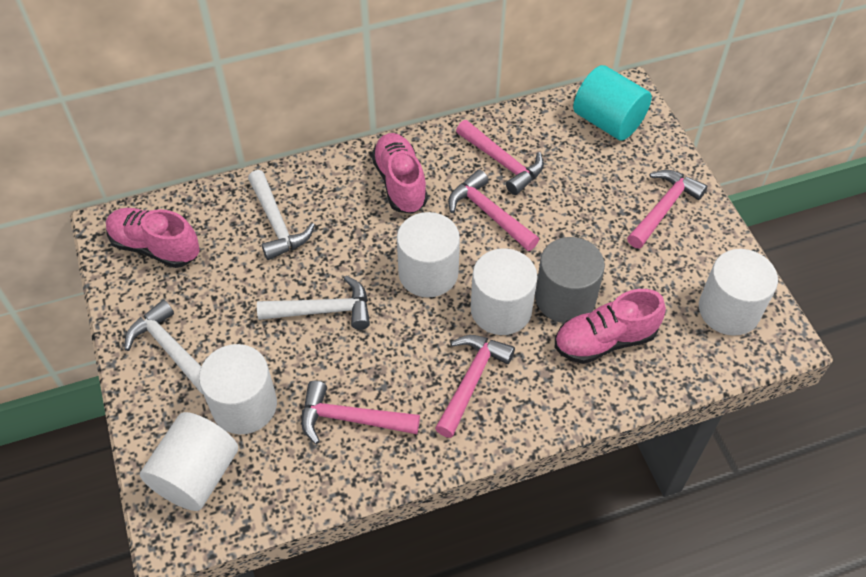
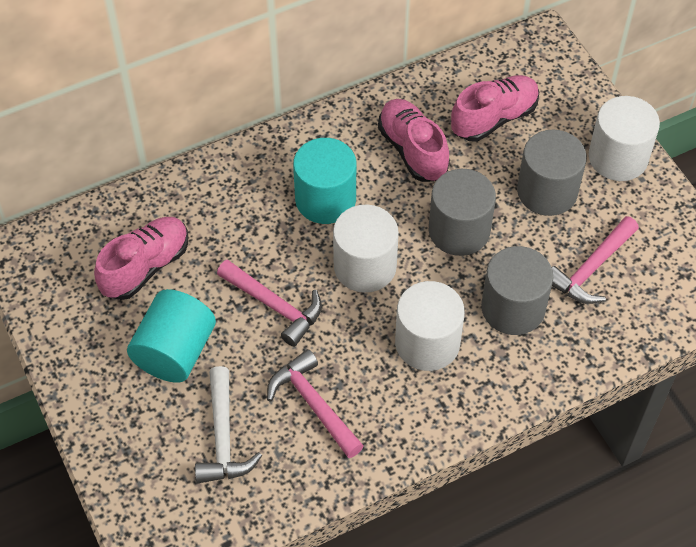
grey cylinder: [535,237,605,323] = 1 -> [429,169,496,256] [481,246,553,335] [517,130,587,216] = 3
pink hammer: [301,381,420,444] [435,335,515,438] [448,170,539,251] [456,120,544,195] [627,170,707,248] = 5 -> [217,259,322,347] [267,349,364,458] [552,216,639,304] = 3
turquoise cylinder: [573,65,652,140] = 1 -> [127,289,216,383] [293,138,356,224] = 2
white cylinder: [140,412,238,511] [199,344,277,434] [397,212,460,298] [471,248,537,335] [699,249,778,336] = 5 -> [333,204,399,293] [395,281,465,371] [589,96,660,181] = 3
white hammer: [125,300,204,395] [248,170,315,260] [257,276,370,330] = 3 -> [195,366,262,483] = 1

